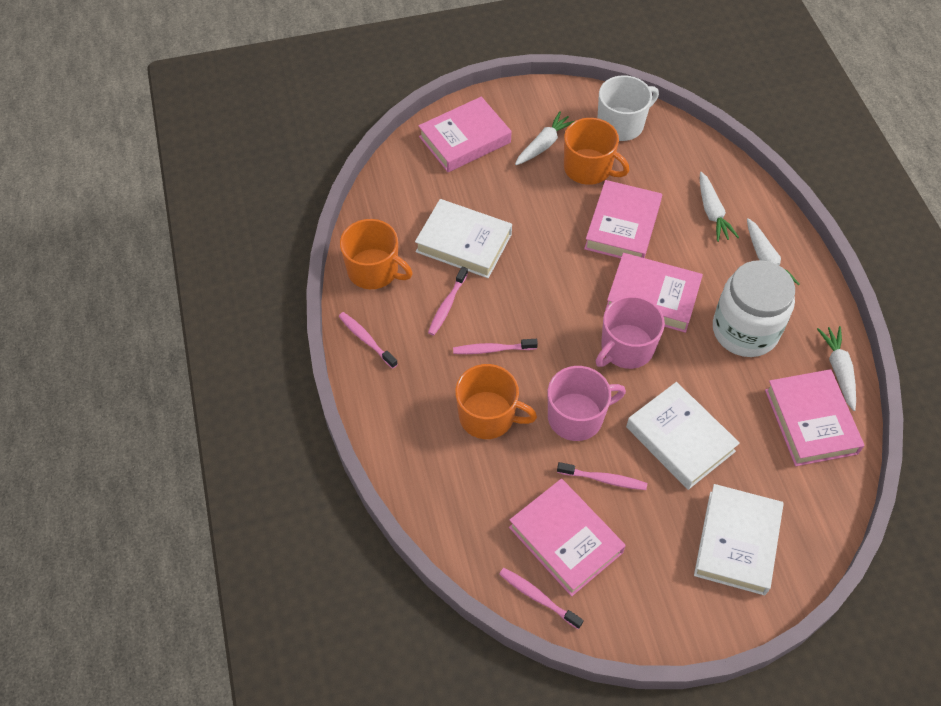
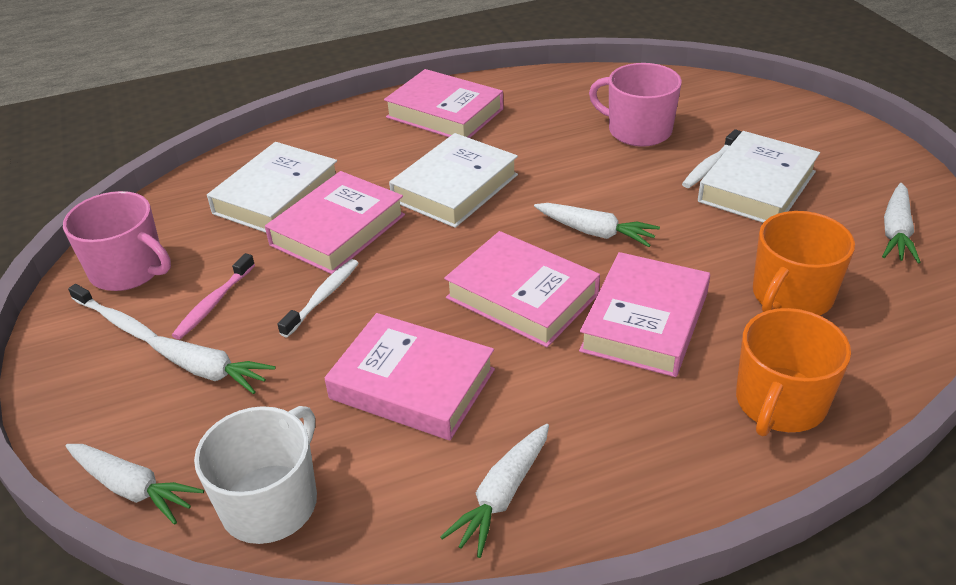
orange mug: [340,219,413,289] [455,364,537,439] [564,118,630,185] = 3 -> [736,308,851,436] [753,211,855,315] = 2
pink toothbrush: [339,312,398,369] [428,266,468,336] [453,339,538,354] [499,568,584,629] [557,462,647,490] = 5 -> [172,253,255,340] = 1
white carrot: [515,111,575,165] [700,172,739,242] [747,218,799,285] [817,326,856,411] = 4 -> [66,444,204,525] [144,336,276,394] [440,424,549,558] [534,203,660,247] [882,183,921,264] = 5
white jar: [713,260,795,357] = 1 -> none = 0
white toothbrush: none = 0 -> [68,284,158,341] [277,259,359,337] [682,129,741,188] = 3

